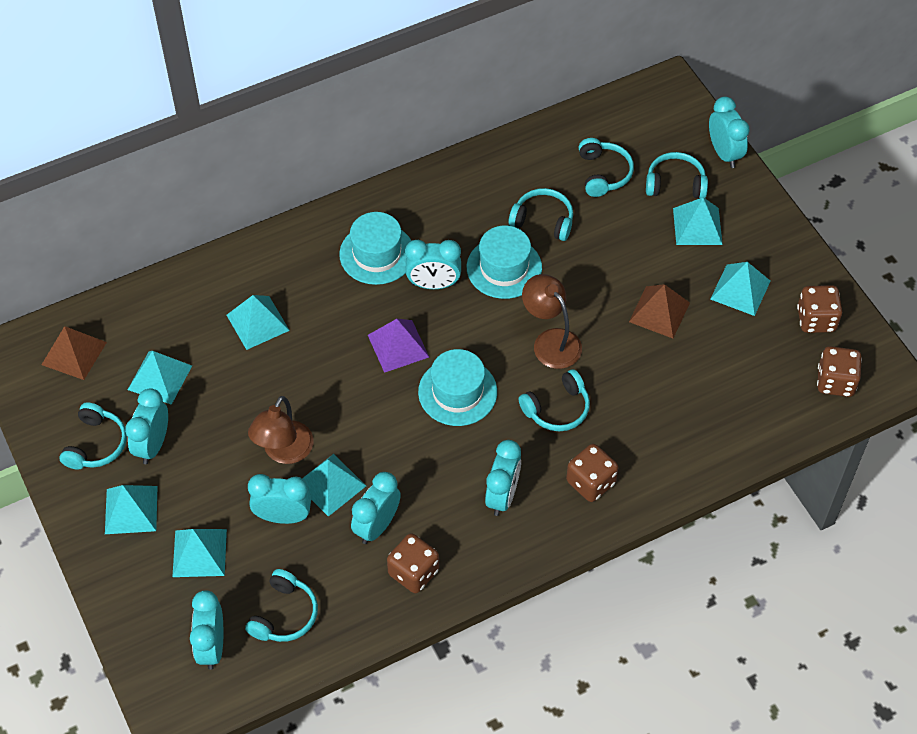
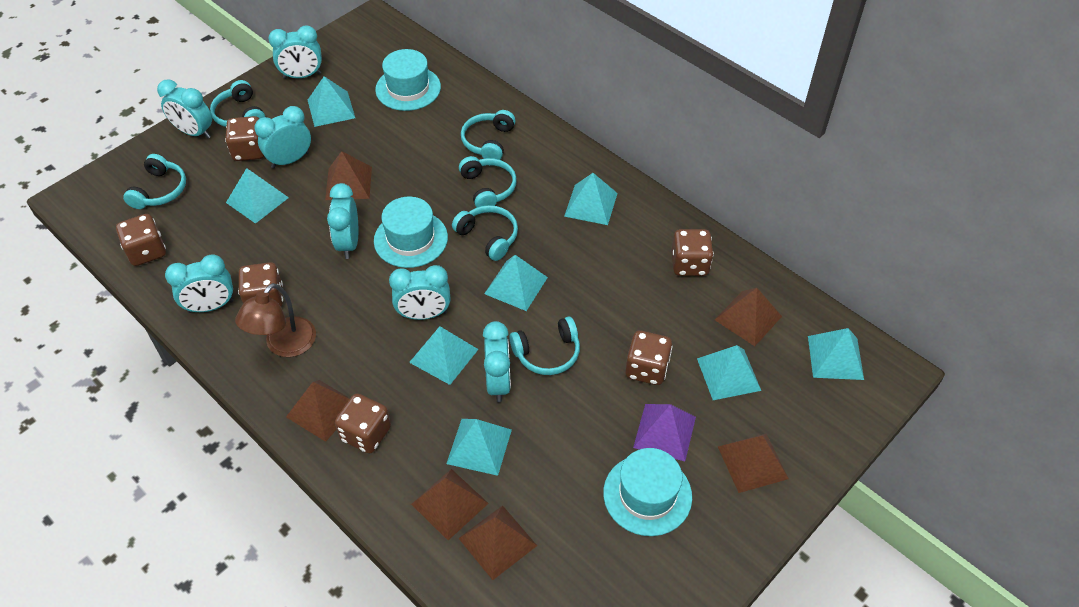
brown dice: [387,533,439,593] [566,444,618,502] [797,285,842,333] [817,346,862,397] = 4 -> [116,214,166,266] [225,116,264,161] [238,262,283,307] [335,394,391,454] [625,331,673,385] [672,229,714,276] = 6
brown lamp: [248,396,314,464] [522,274,582,369] = 2 -> [235,283,316,357] = 1
brown pyramid: [41,326,107,380] [629,284,690,338] = 2 -> [286,380,350,442] [325,151,372,200] [411,469,489,540] [458,505,537,580] [715,288,782,346] [718,434,789,493] = 6
turquoise pyramid: [105,485,158,534] [128,351,192,405] [172,529,227,577] [227,295,290,350] [302,454,366,517] [673,197,723,245] [710,262,770,316] = 7 -> [226,168,289,224] [308,76,355,127] [409,327,479,385] [446,419,512,476] [484,255,548,311] [564,173,618,225] [697,345,761,400] [808,328,864,380] = 8

